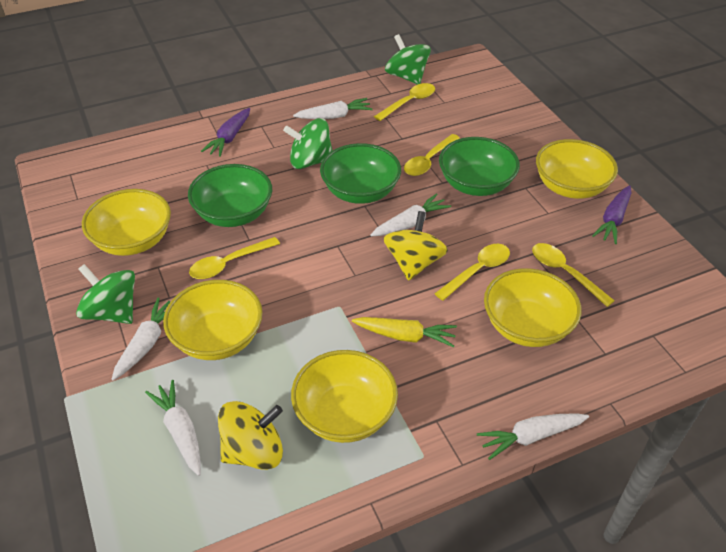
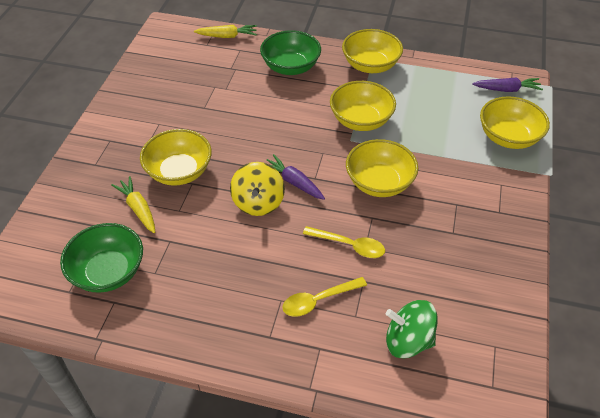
green bowl: [188,164,272,227] [320,143,401,204] [439,137,520,196] = 3 -> [60,223,143,293] [260,30,321,75] = 2
green spinning top: [76,264,135,324] [283,118,332,169] [385,34,431,85] = 3 -> [386,300,438,358] = 1
white carrot: [112,298,170,380] [145,380,201,476] [293,98,373,119] [370,193,451,236] [477,413,589,460] = 5 -> none = 0
yellow carrot: [352,317,457,347] = 1 -> [111,176,155,233] [194,25,257,38] = 2
yellow spinning top: [218,401,283,470] [383,211,448,281] = 2 -> [230,162,285,216] = 1
yellow spoon: [189,237,280,279] [374,83,435,121] [404,134,460,176] [434,244,510,301] [532,243,615,307] = 5 -> [282,277,367,317] [303,226,385,258] = 2

